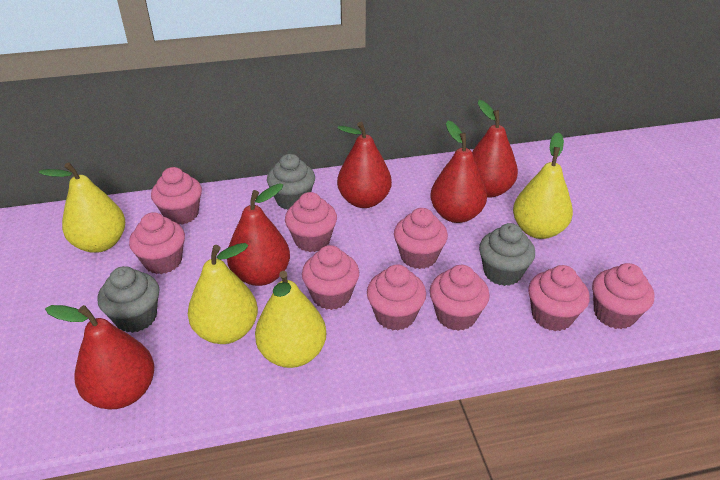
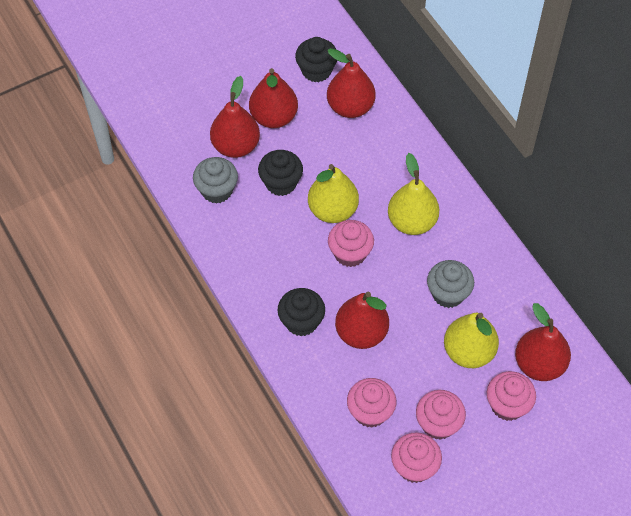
black cupcake: none = 0 -> [258,150,303,196] [277,288,325,336] [295,37,337,82] = 3
grey cupcake: [98,266,159,333] [267,154,315,210] [479,223,535,286] = 3 -> [193,157,238,204] [427,260,474,308] = 2
pink cupcake: [129,212,185,274] [151,167,202,225] [285,192,337,252] [302,245,359,310] [367,264,426,331] [394,208,448,269] [430,265,490,331] [528,265,590,331] [592,263,654,329] = 9 -> [328,220,374,267] [347,378,396,428] [391,432,442,483] [416,390,466,440] [487,371,536,421] = 5
yellow pear: [38,162,125,253] [188,243,258,344] [255,271,326,368] [513,132,573,239] = 4 -> [308,164,359,223] [388,153,439,235] [444,313,499,368] = 3

